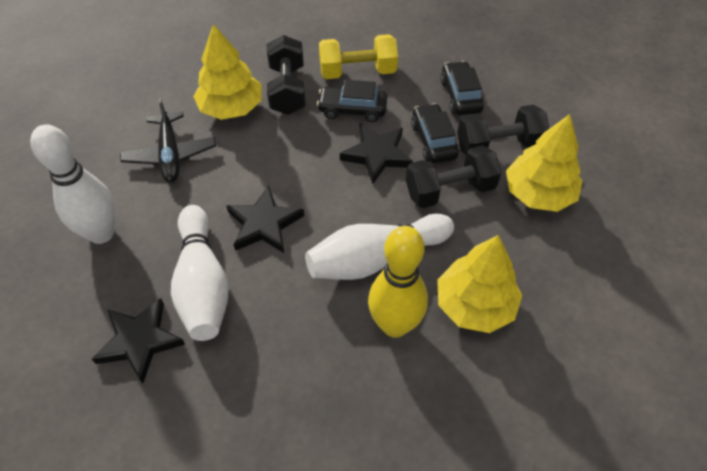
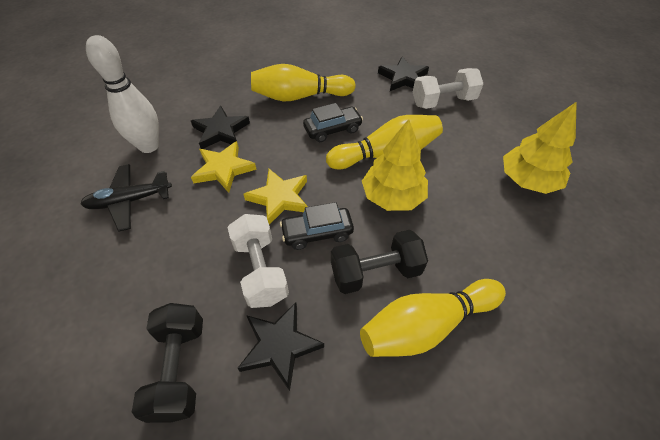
black car: [317,80,387,122] [411,103,459,163] [440,61,484,115] = 3 -> [280,202,354,250] [303,103,363,142] = 2
black dumbbell: [267,35,306,115] [406,145,502,208] [457,104,550,155] = 3 -> [132,303,203,423] [331,230,428,294] = 2
white bowling pin: [30,124,115,244] [171,205,229,341] [305,214,454,280] = 3 -> [86,35,159,153] = 1
white dumbbell: none = 0 -> [227,214,289,308] [413,68,483,109] = 2
yellow bowling pin: [368,226,428,338] = 1 -> [251,64,356,101] [326,115,443,169] [360,279,506,357] = 3
yellow dumbbell: [319,34,398,79] = 1 -> none = 0
yellow star: none = 0 -> [191,141,257,193] [244,169,308,225] = 2
yellow tree: [193,24,262,120] [437,235,522,333] [506,114,582,212] = 3 -> [362,119,428,211] [503,102,577,194] = 2

